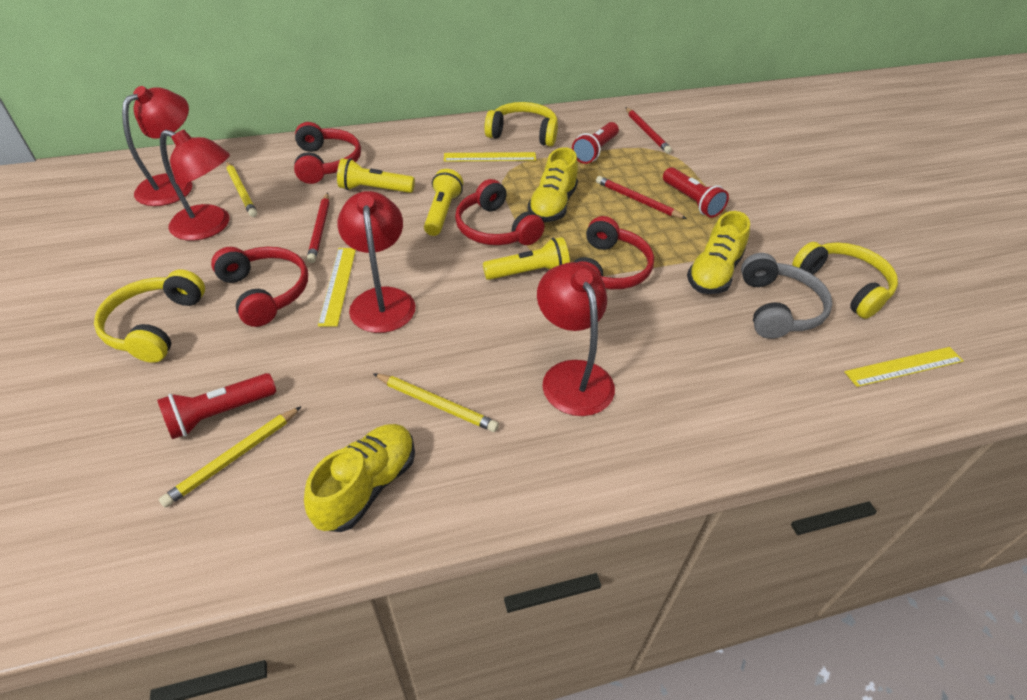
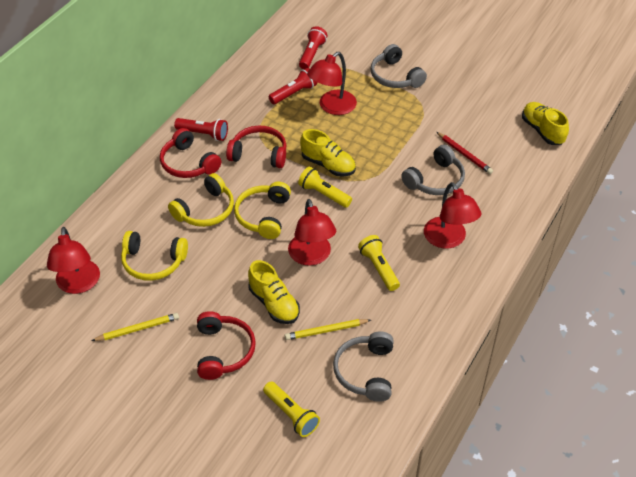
grey headphones: [741,253,833,339] = 1 -> [333,331,394,402] [371,44,427,88] [401,145,465,195] = 3
red headphones: [211,247,308,327] [294,122,361,184] [455,179,545,245] [574,216,654,289] = 4 -> [160,128,221,178] [197,311,256,380] [226,126,287,168] = 3
red pencil: [307,193,329,263] [596,176,687,219] [625,107,672,154] = 3 -> [437,132,493,174] = 1
yellow pencil: [159,406,302,508] [226,162,257,217] [373,373,499,432] = 3 -> [91,313,179,341] [285,319,371,340] = 2
yellow ruler: [318,248,356,327] [444,152,536,162] [844,347,964,387] = 3 -> none = 0

